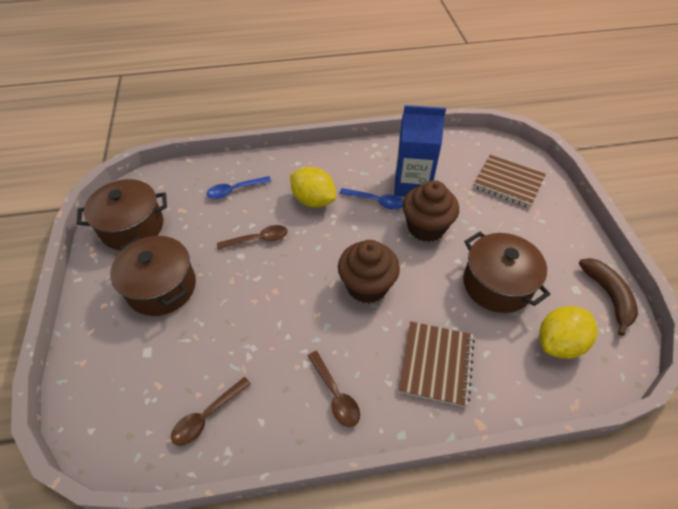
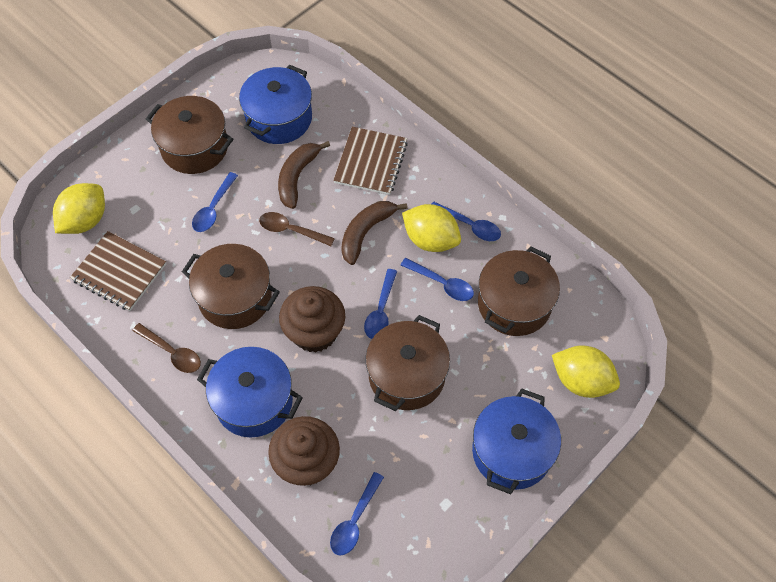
blue carton: [394,105,446,196] = 1 -> none = 0
blue pot: none = 0 -> [197,347,303,437] [239,65,312,144] [472,388,561,494] = 3
blue spoon: [207,176,271,199] [339,188,403,210] = 2 -> [192,172,238,232] [330,472,384,556] [364,269,397,339] [401,258,474,301] [432,202,501,241] = 5
brown banana: [579,258,638,336] = 1 -> [278,141,330,209] [341,201,408,265] = 2
brown pot: [77,179,167,250] [110,236,196,316] [463,232,551,313] = 3 -> [146,96,233,174] [182,244,280,329] [365,315,450,411] [478,246,560,336] = 4
brown spoon: [171,377,251,446] [217,225,288,250] [308,351,360,427] = 3 -> [132,323,201,373] [259,212,335,246] = 2
yellow lemon: [290,167,336,207] [539,306,598,359] = 2 -> [53,183,105,234] [402,204,461,252] [552,346,620,398] = 3

